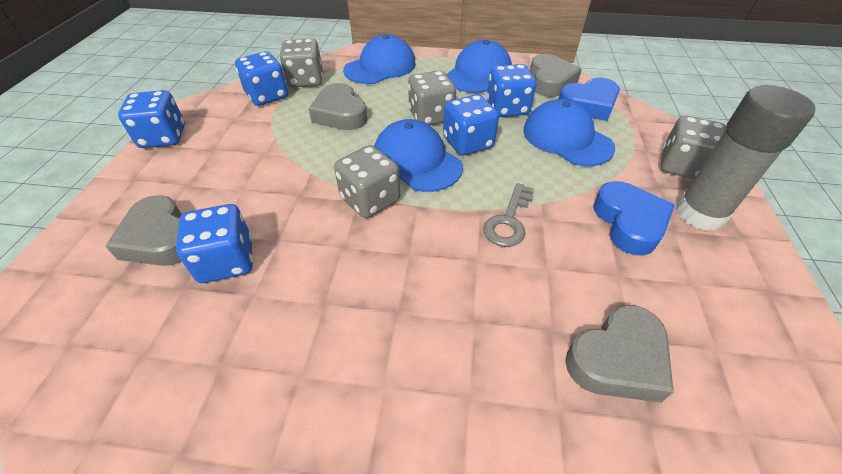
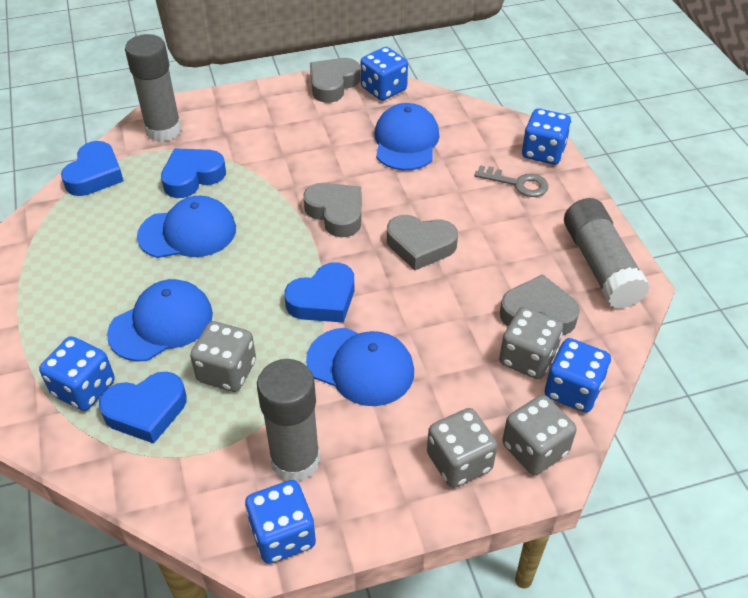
blue heart: [559,78,620,121] [593,181,675,255] = 2 -> [61,141,124,196] [99,372,186,444] [161,148,226,198] [284,262,354,323] = 4
grey glue stick: [676,85,816,231] = 1 -> [125,34,182,142] [257,359,320,481] [564,198,650,309] = 3

